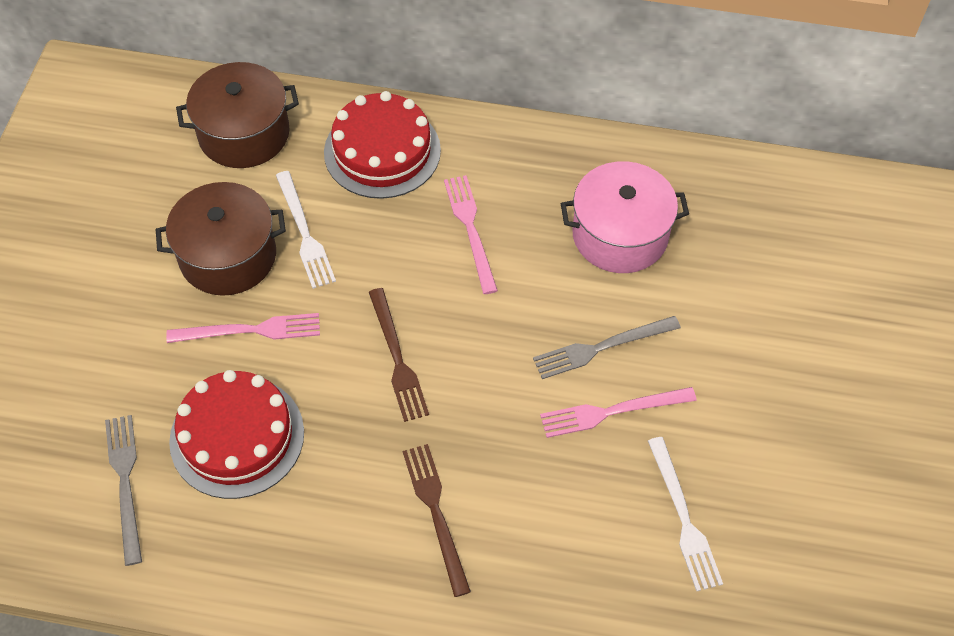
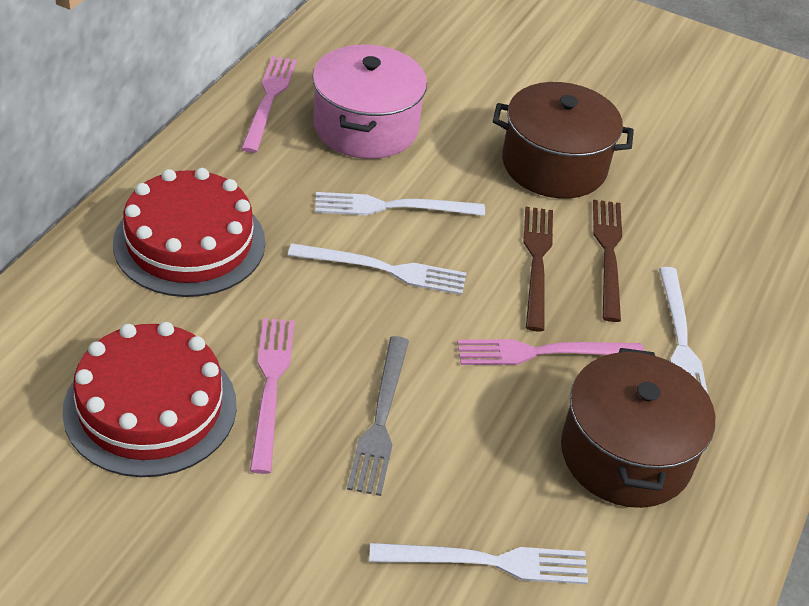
grey fork: [105,415,142,566] [533,316,681,379] = 2 -> [347,336,409,496] = 1
white fork: [276,171,336,289] [648,437,723,591] = 2 -> [288,243,466,295] [315,192,485,216] [369,543,588,584] [659,267,708,393] = 4

